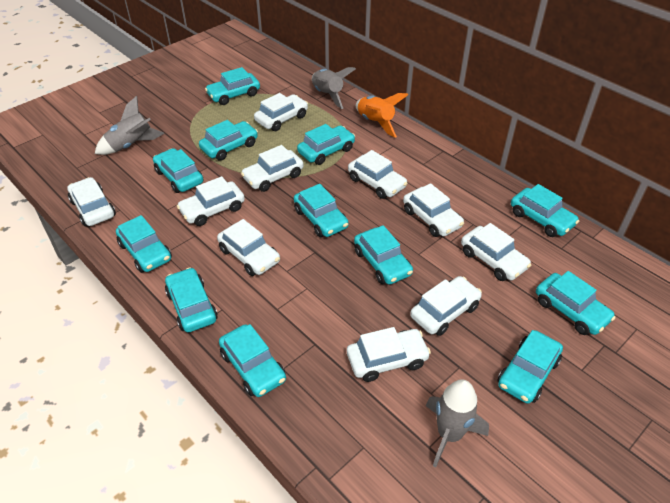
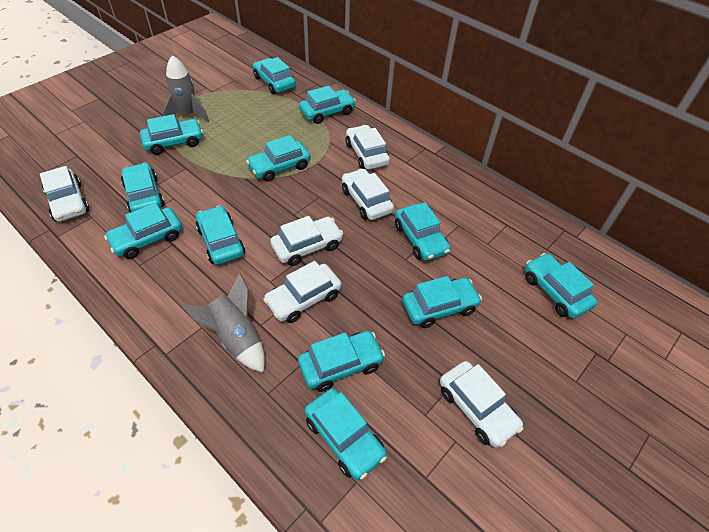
grey rocket: [95,96,164,155] [312,67,356,109] [426,379,489,468] = 3 -> [163,55,209,122] [182,273,265,373] = 2
orange rocket: [356,93,408,137] = 1 -> none = 0
white car: [67,177,116,227] [177,176,245,226] [217,219,280,276] [241,145,304,192] [254,93,308,131] [347,327,431,382] [348,150,408,199] [403,183,464,237] [410,276,482,336] [461,223,531,281] = 10 -> [40,166,89,222] [263,261,342,323] [270,216,343,266] [342,168,394,220] [346,125,390,170] [440,361,523,447] = 6

